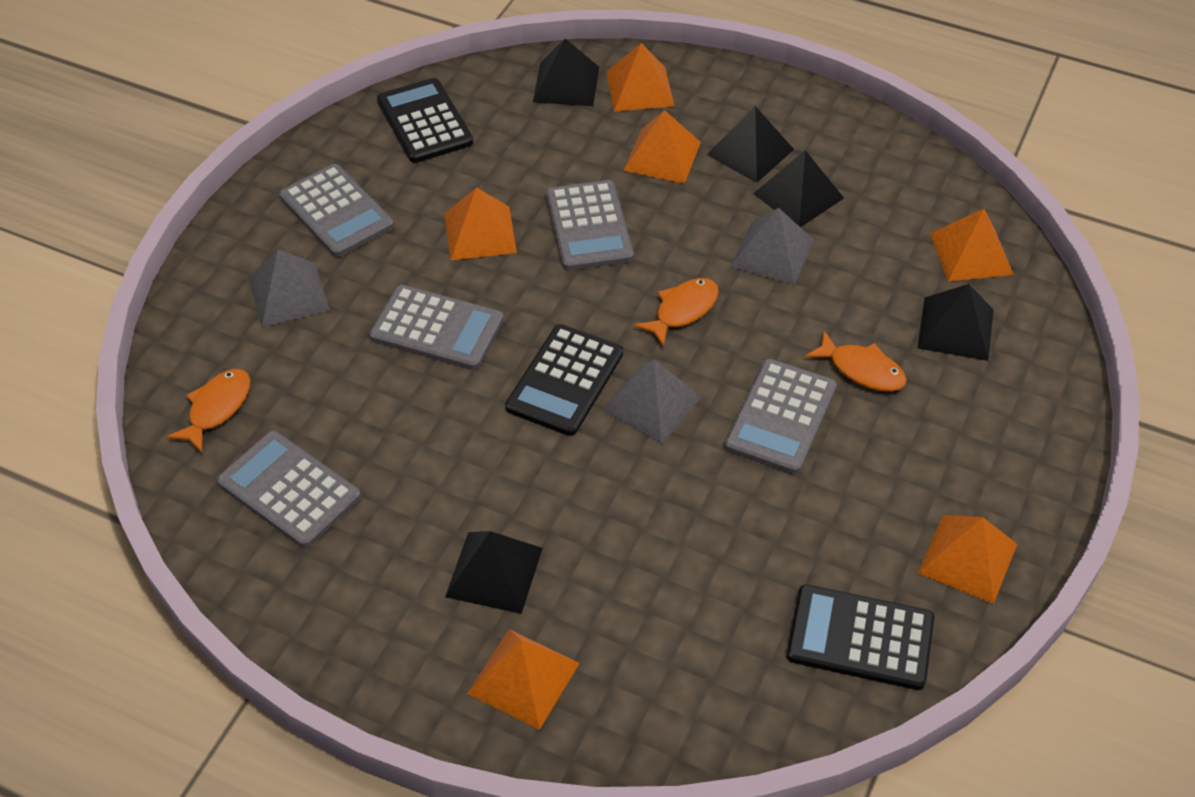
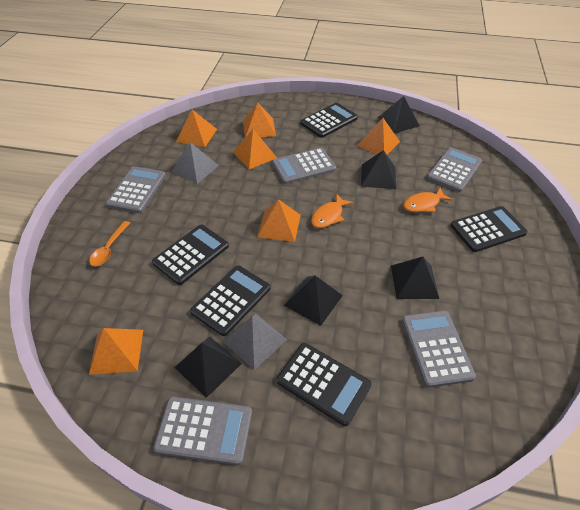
black calculator: [377,78,473,163] [505,324,623,436] [787,584,934,690] = 3 -> [152,225,229,285] [190,265,270,336] [276,343,372,426] [301,103,358,138] [451,206,527,252] = 5
grey pyramid: [249,249,330,327] [602,360,702,444] [730,208,814,285] = 3 -> [171,142,219,184] [223,313,287,370] = 2
orange fish: [167,369,250,453] [634,278,719,347] [805,330,907,392] = 3 -> [311,194,353,228] [403,187,453,212] = 2
orange spoon: none = 0 -> [89,221,130,266] = 1

